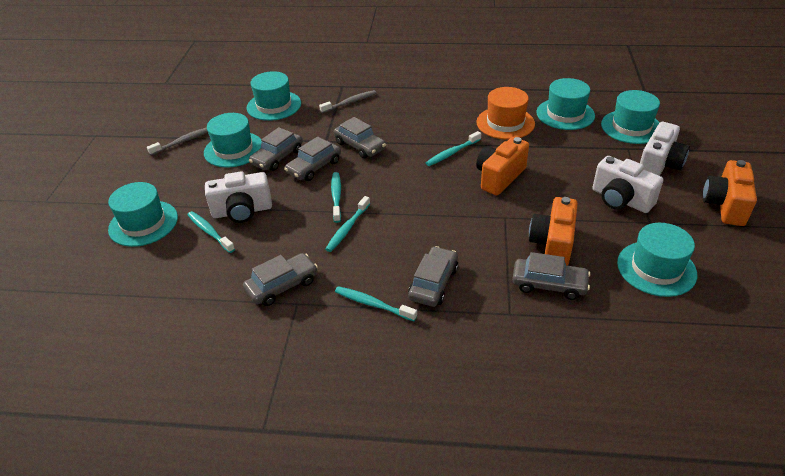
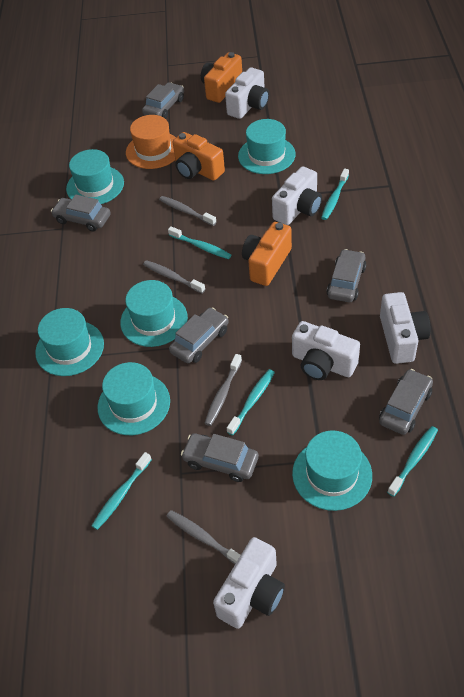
grey toothbrush: [147,128,208,155] [319,90,376,113] = 2 -> [143,260,205,293] [159,196,216,226] [166,510,241,564] [205,354,242,426] = 4
white camera: [205,171,272,223] [592,156,663,213] [640,122,690,176] = 3 -> [213,537,285,629] [225,67,269,119] [272,166,322,225] [292,321,360,380] [380,292,431,364] = 5

